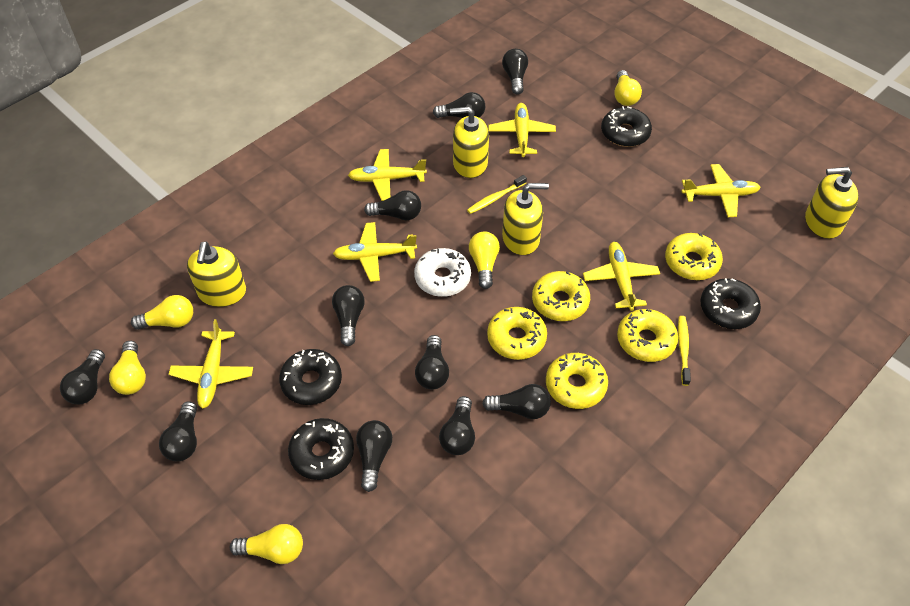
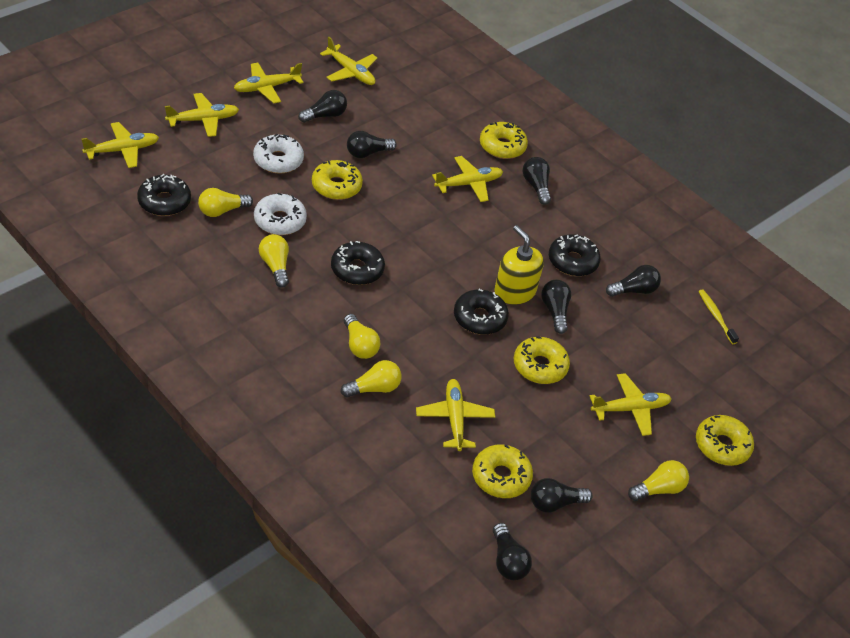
black light bulb: [60,349,105,404] [159,401,197,461] [332,285,365,346] [356,420,392,492] [364,190,421,220] [415,335,449,390] [433,92,485,118] [439,396,475,455] [482,384,551,419] [502,49,528,95] = 10 -> [298,90,347,123] [347,131,397,158] [493,523,532,580] [522,157,551,205] [531,478,593,513] [541,280,571,334] [606,265,661,297] = 7
white donut: [414,248,471,297] = 1 -> [253,134,304,174] [254,193,307,235] = 2
yellow plane: [169,319,253,409] [333,222,417,282] [348,149,427,201] [488,103,556,157] [583,242,660,311] [681,164,761,217] = 6 -> [81,122,159,168] [165,93,239,137] [234,63,304,103] [320,37,378,85] [416,379,495,451] [432,156,503,202] [590,373,672,436] = 7
yellow soap dispenser: [187,241,246,307] [450,107,489,178] [502,183,549,255] [805,167,859,239] = 4 -> [494,225,544,305] = 1
yellow toothbrush: [467,175,527,214] [678,316,691,386] = 2 -> [698,289,739,344] = 1

